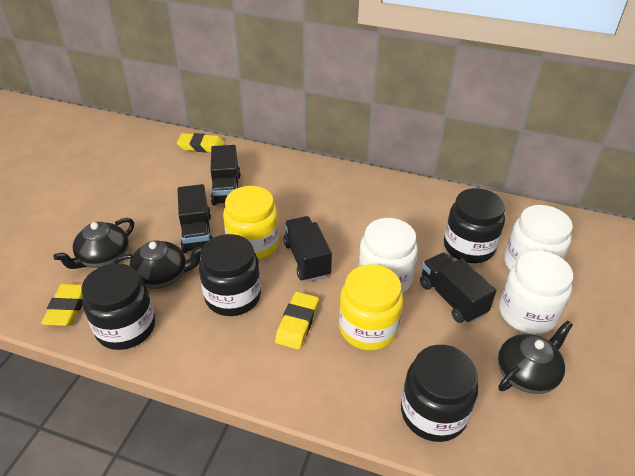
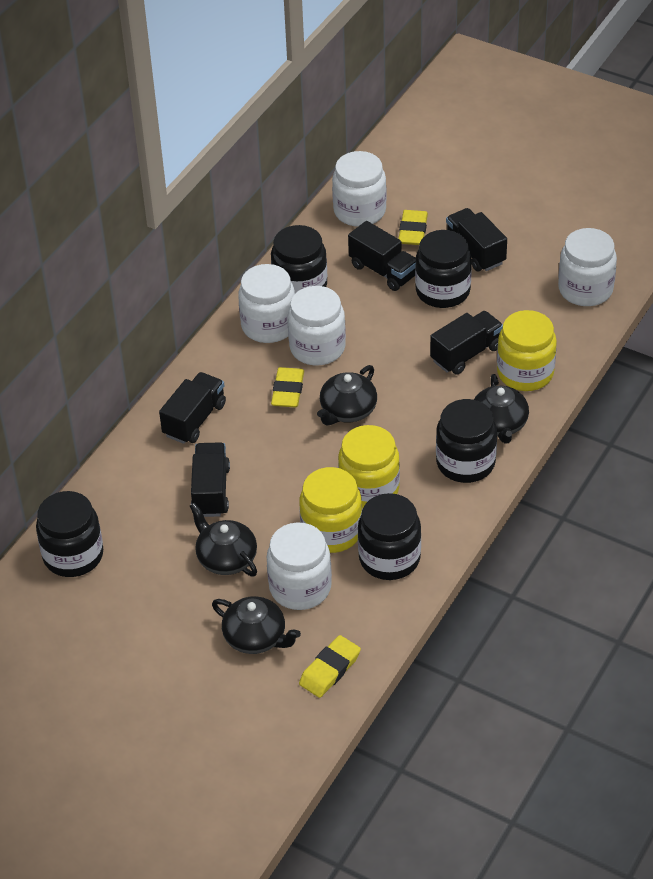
black jar: [81,263,155,350] [199,234,261,316] [401,345,479,442] [444,188,505,263] = 4 -> [36,491,103,577] [271,225,327,293] [358,493,421,580] [415,230,472,308] [436,399,497,483] = 5
black teapot: [53,218,134,269] [114,240,203,289] [498,321,573,394] = 3 -> [190,502,257,576] [212,596,301,654] [317,365,377,425] [474,374,529,444] = 4
black truck: [177,184,213,253] [211,145,241,206] [283,216,332,282] [420,253,496,323] = 4 -> [159,372,226,444] [191,442,230,517] [348,221,416,291] [430,311,503,375] [446,208,507,271] = 5
white jar: [358,218,418,294] [499,250,573,334] [504,205,573,270] = 3 -> [238,264,295,343] [267,522,332,610] [288,286,346,366] [332,151,387,227] [558,228,617,306] = 5
yellow jar: [223,186,279,260] [339,264,403,351] = 2 -> [299,467,362,553] [338,425,400,509] [497,310,557,391] = 3

